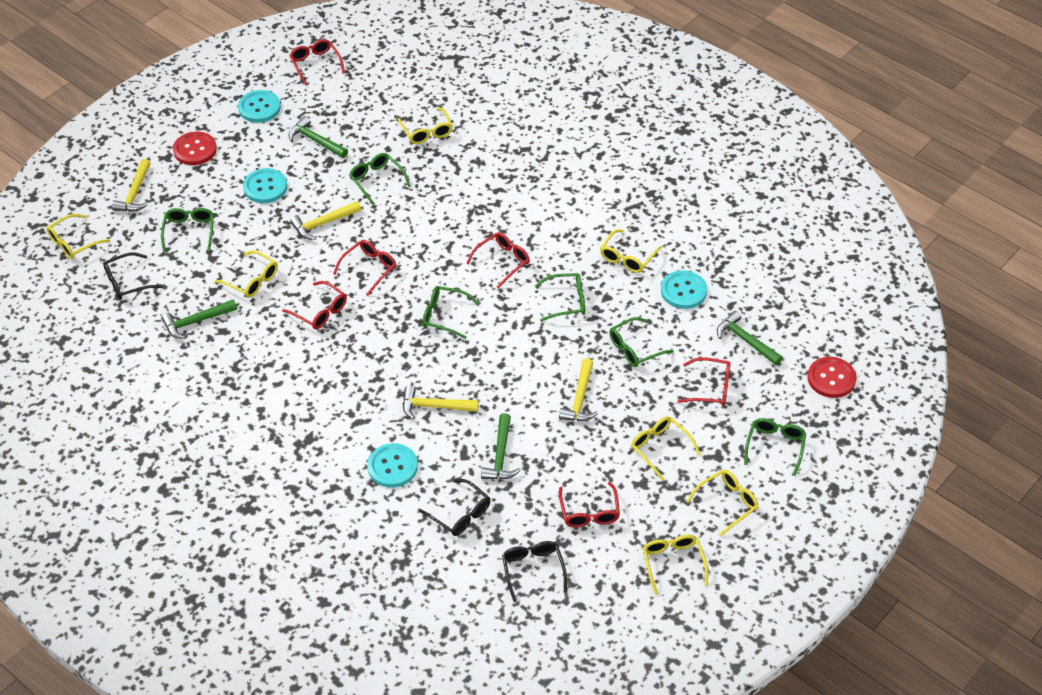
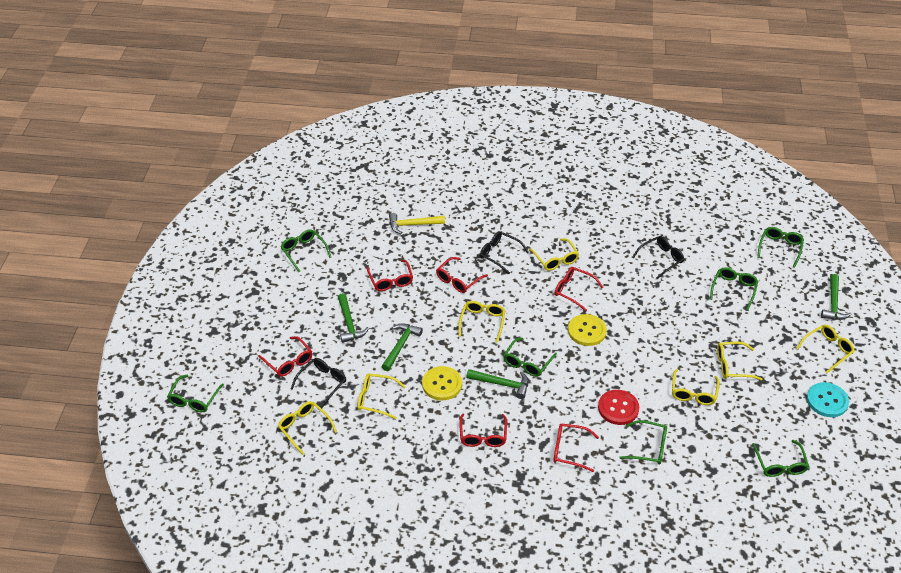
green glasses: [161,208,214,252] [349,153,411,205] [422,286,480,339] [535,273,585,322] [609,317,674,367] [744,418,806,476] = 6 -> [167,375,224,412] [281,229,331,272] [503,338,557,377] [619,420,667,464] [710,267,758,310] [752,440,809,477] [757,227,804,268] = 7
red button: [173,132,217,165] [807,357,856,398] = 2 -> [598,390,639,425] = 1
turquoise button: [238,90,281,123] [243,168,287,203] [367,443,418,488] [661,270,707,309] = 4 -> [807,382,849,417] = 1
yellow button: none = 0 -> [422,366,462,400] [568,314,607,346] = 2
yellow hammer: [112,159,151,212] [290,201,361,240] [403,386,479,420] [559,358,598,421] = 4 -> [389,213,445,234] = 1

